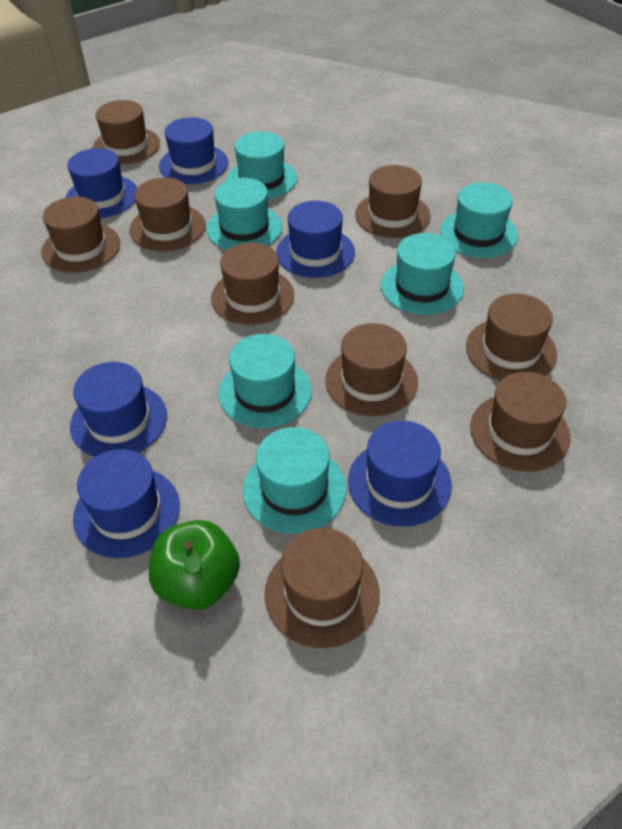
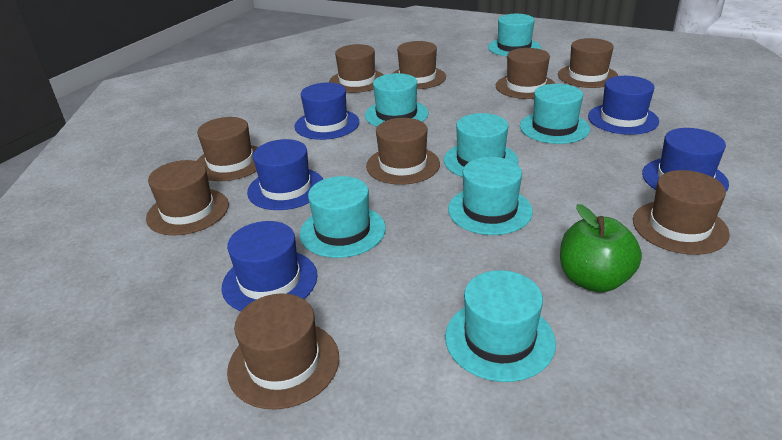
blue hat: [65,148,137,218] [70,362,167,457] [73,449,180,558] [159,117,228,184] [276,201,355,278] [348,421,452,527] = 6 -> [222,221,317,311] [247,139,323,210] [294,83,359,140] [588,76,659,135] [642,128,729,192] = 5
turquoise hat: [206,178,282,250] [218,334,312,428] [226,131,297,199] [243,427,346,534] [381,233,464,315] [440,182,518,258] = 6 -> [300,176,386,258] [365,73,429,127] [444,113,518,177] [445,270,556,382] [448,157,533,235] [488,14,541,56] [520,84,590,144] = 7

